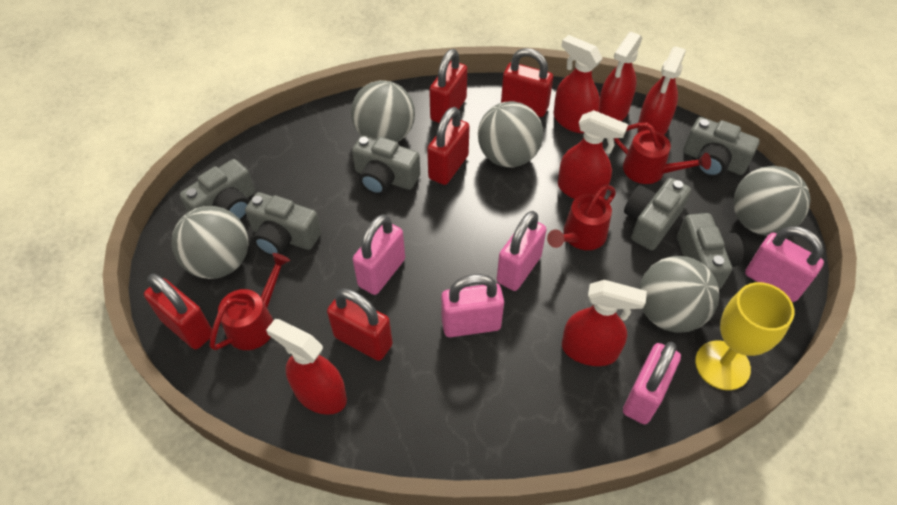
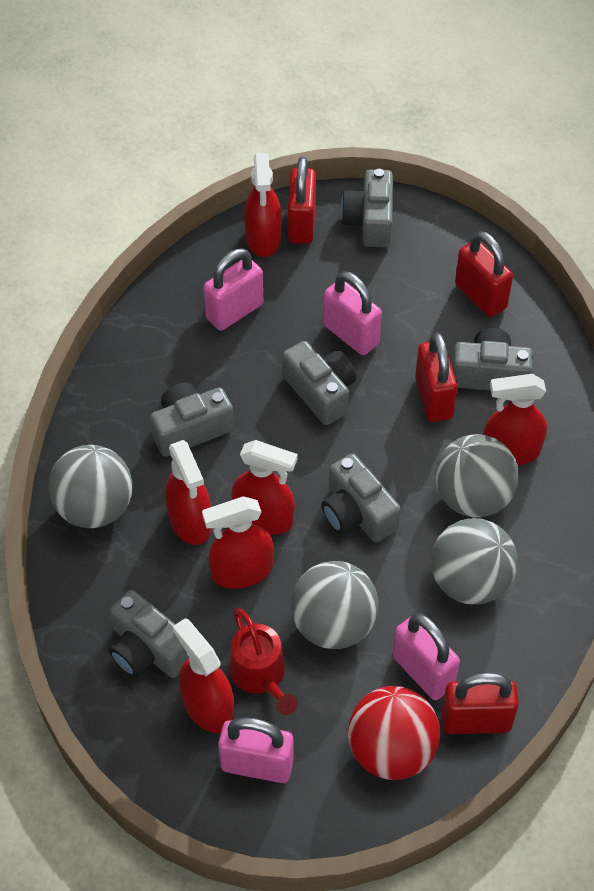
grey ball: [171,206,249,279] [351,80,415,142] [478,101,543,168] [639,256,719,333] [733,166,811,236] = 5 -> [48,445,133,528] [291,561,379,649] [431,518,518,605] [435,434,519,517] = 4
pink padlock: [353,214,405,295] [441,274,504,337] [497,211,547,291] [623,342,681,424] [745,226,824,302] = 5 -> [204,249,263,331] [218,717,293,783] [323,271,382,355] [392,614,460,700] = 4
red ball: none = 0 -> [348,686,440,780] = 1
red padlock: [144,274,212,349] [327,288,393,361] [427,107,470,185] [429,49,467,123] [501,48,553,117] = 5 -> [288,157,316,244] [415,333,458,422] [441,672,519,734] [455,231,513,317] = 4
red watering can: [210,253,290,350] [547,185,616,250] [614,123,711,184] = 3 -> [229,608,298,715] = 1
yellow goblet: [695,282,795,390] = 1 -> none = 0

